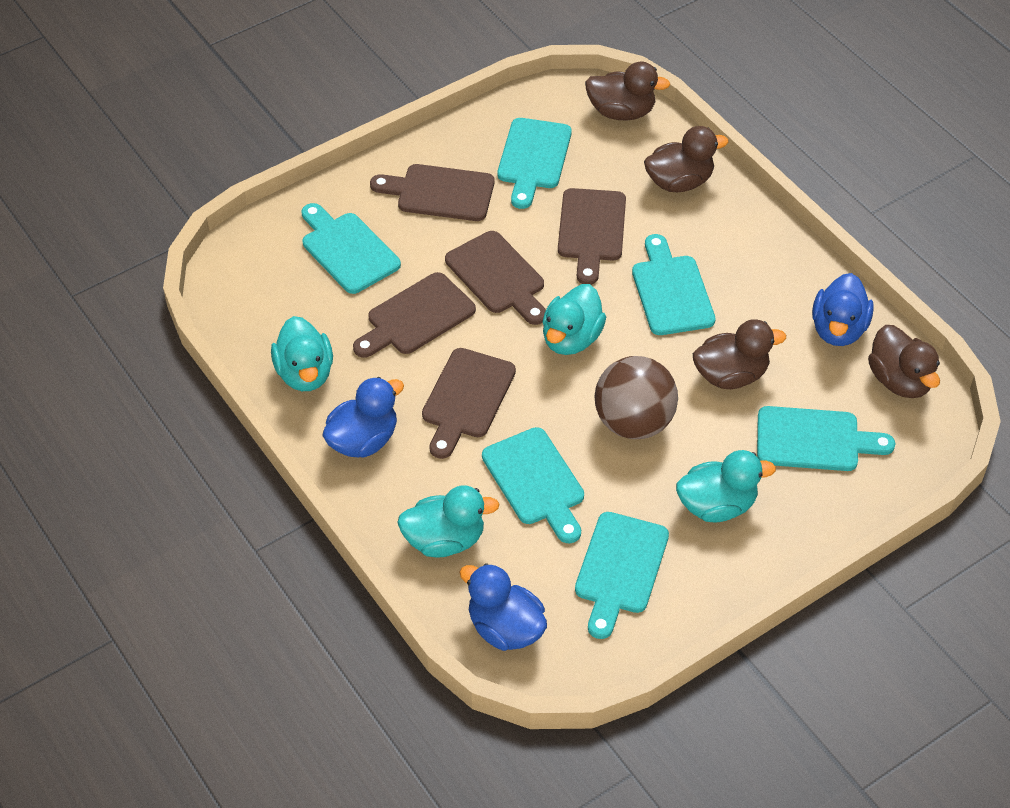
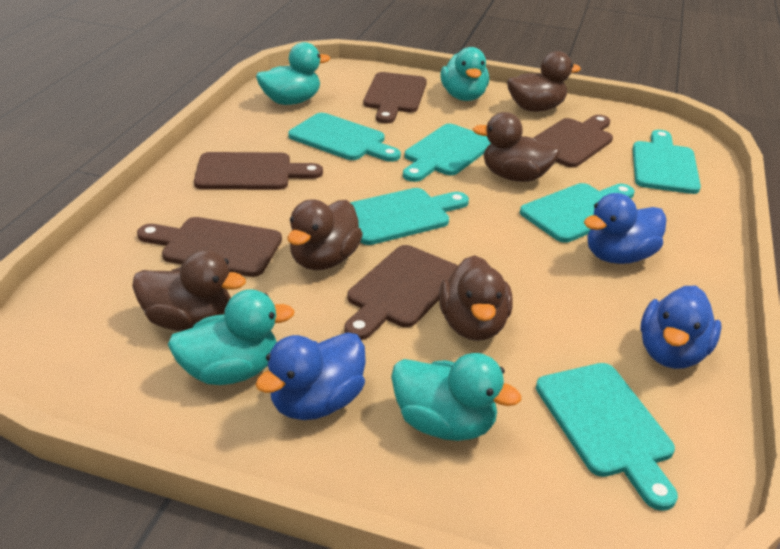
brown ball: [594,356,678,439] = 1 -> none = 0
brown duck: [585,62,670,121] [644,126,728,192] [693,319,786,389] [868,325,940,398] = 4 -> [132,250,246,331] [287,199,363,270] [439,255,513,341] [473,112,561,182] [507,51,581,112] = 5

